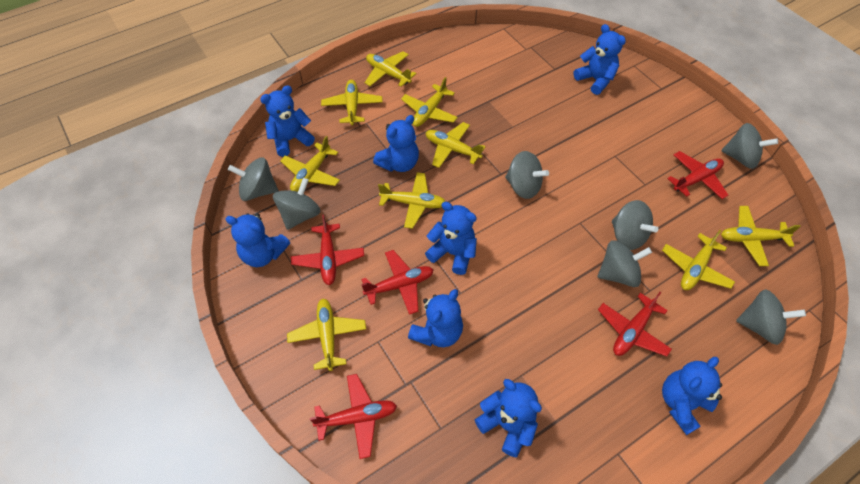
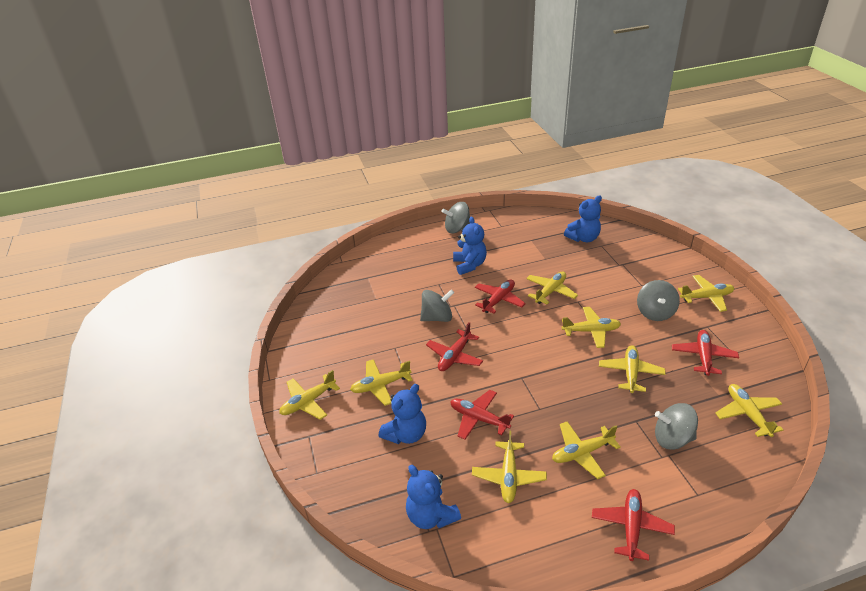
blue teddy bear: [226,213,290,267] [260,86,315,157] [373,115,419,172] [408,289,463,347] [425,202,477,275] [475,379,542,457] [573,24,626,95] [662,357,722,435] = 8 -> [379,384,426,444] [406,465,461,529] [453,217,487,275] [564,195,602,242] = 4
grey spinning top: [228,158,278,201] [273,178,320,230] [505,151,549,199] [598,240,652,287] [612,200,658,250] [721,123,778,169] [736,289,806,345] = 7 -> [420,289,454,322] [442,202,470,233] [637,280,680,321] [655,403,698,450] = 4

